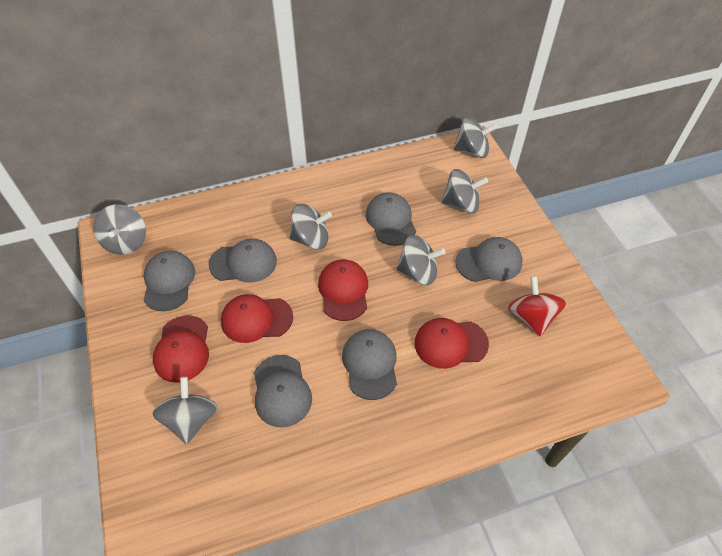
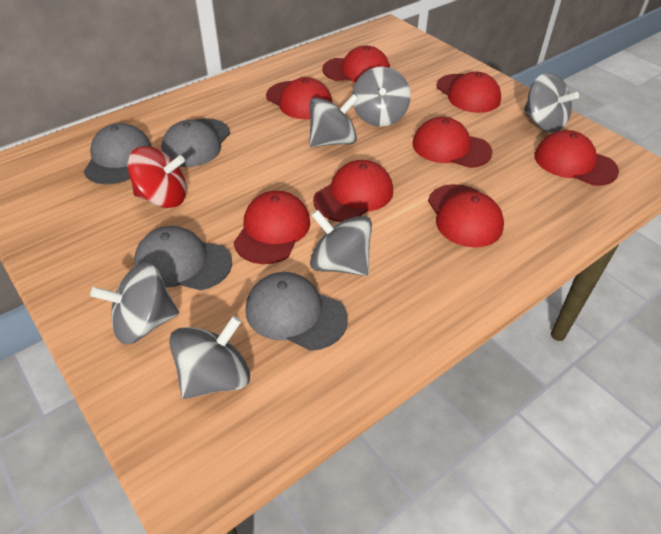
grey cap: [143,251,195,311] [209,239,277,283] [254,355,312,428] [342,329,397,400] [366,192,416,246] [455,237,522,282] = 6 -> [83,123,152,184] [134,226,232,290] [161,118,230,167] [246,272,348,351] = 4
red cap: [153,315,209,383] [221,294,293,343] [318,260,368,321] [415,318,489,369] = 4 -> [233,191,310,264] [266,77,332,119] [313,160,393,222] [322,46,390,82] [412,117,493,168] [428,184,504,247] [437,72,501,113] [534,130,619,186] = 8

